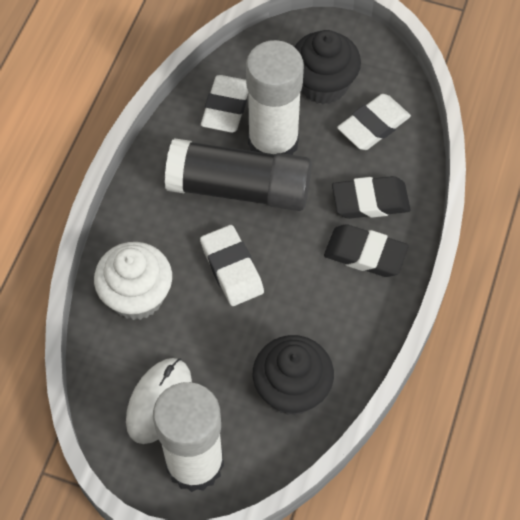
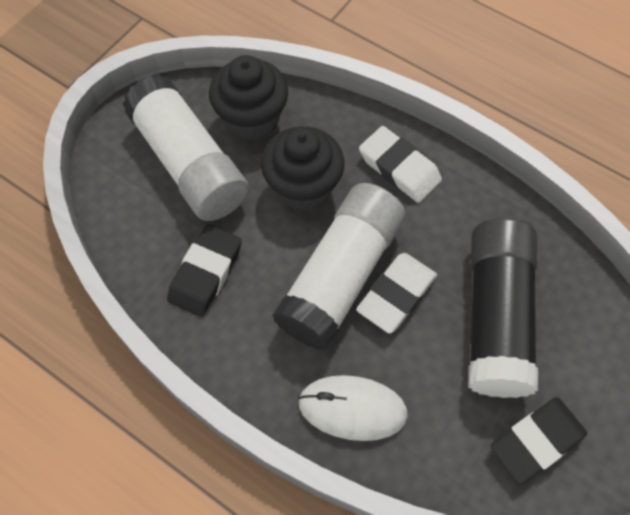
white cupcake: [94,242,172,320] = 1 -> none = 0
white eraser: [200,225,264,306] [201,75,248,133] [337,94,411,150] = 3 -> [356,253,437,334] [359,126,442,203] = 2

